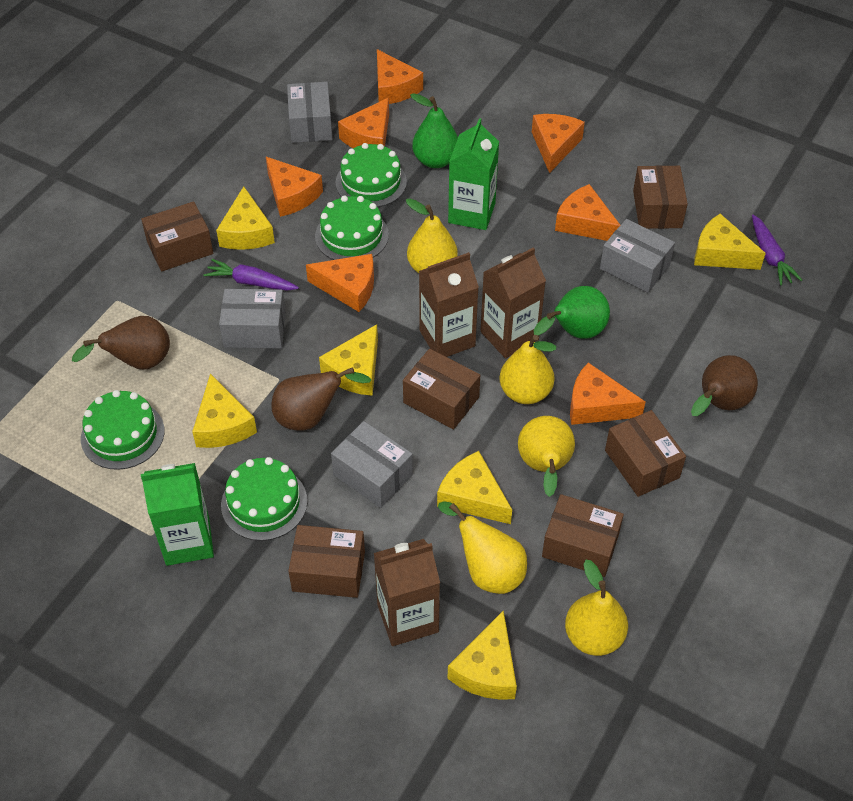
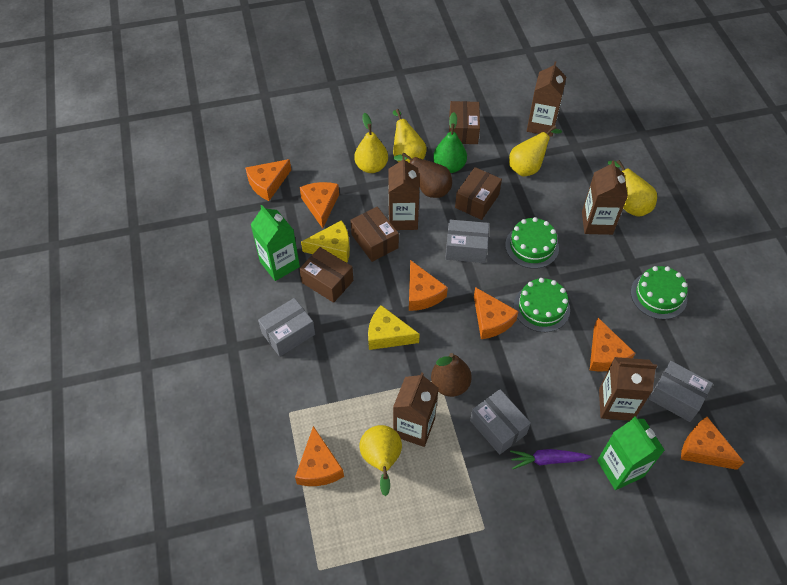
brown box: [141,201,213,271] [288,525,365,598] [403,349,480,430] [542,494,624,577] [605,410,686,497] [633,165,688,229] = 6 -> [299,247,353,303] [350,207,399,262] [449,101,480,144] [455,167,502,220] = 4
brown carton: [374,539,440,646] [419,252,479,357] [481,247,546,358] = 3 -> [388,156,419,230] [393,372,439,447] [527,61,566,137] [582,160,628,235] [599,357,657,421] = 5
brown pear: [72,316,170,370] [271,367,371,431] [691,355,758,416] = 3 -> [393,152,452,198] [431,353,472,397] = 2
green cake: [81,390,165,470] [221,457,307,541] [315,195,389,260] [335,143,407,207] = 4 -> [505,217,559,269] [514,278,570,332] [631,266,688,320] = 3
green pear: [410,93,458,168] [533,286,610,339] = 2 -> [433,112,467,173] = 1
purple carrot: [203,259,299,291] [752,214,802,286] = 2 -> [510,449,592,469] = 1
yellow cheese: [192,373,257,448] [216,186,275,250] [319,324,378,396] [437,451,512,524] [448,611,517,700] [694,214,766,270] = 6 -> [301,220,350,263] [368,305,420,350] = 2

